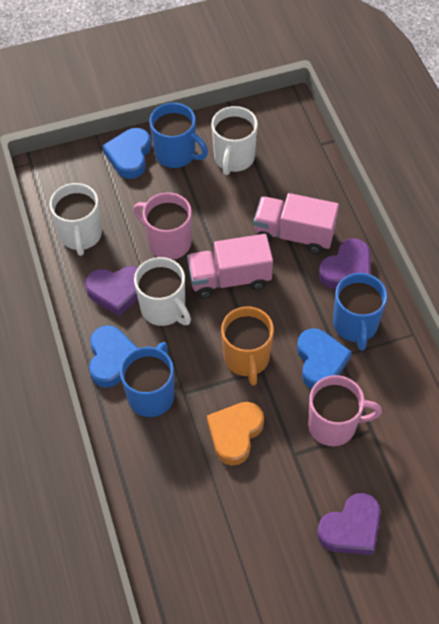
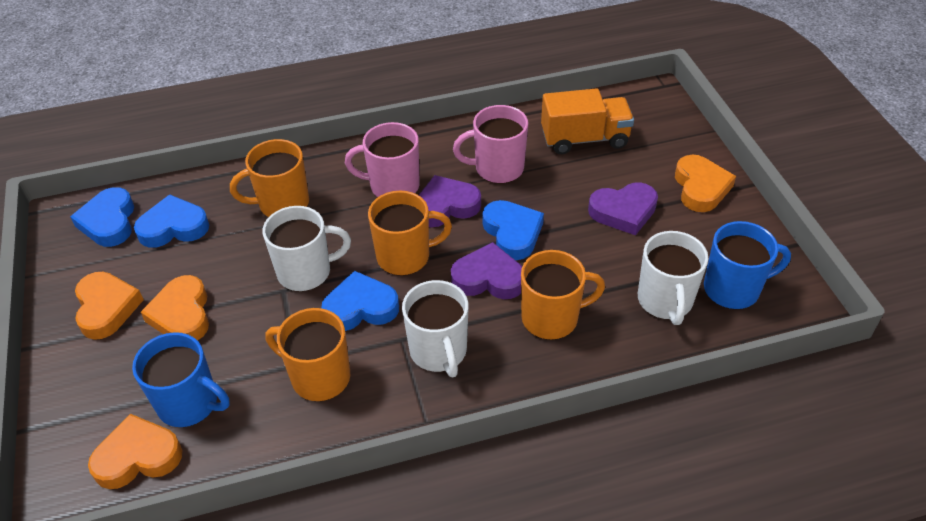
blue heart: [89,325,138,388] [102,128,151,179] [297,328,352,389] = 3 -> [70,187,134,247] [134,194,209,248] [321,271,399,331] [482,200,544,260] = 4
blue mug: [120,342,174,417] [149,103,208,168] [333,273,387,351] = 3 -> [132,332,230,427] [704,221,791,310] = 2
orange heart: [207,402,264,466] = 1 -> [75,272,144,340] [88,414,183,489] [141,275,209,341] [675,155,736,212] = 4
orange mug: [221,307,274,386] = 1 -> [230,139,309,217] [265,308,350,401] [368,191,452,276] [521,250,605,340] = 4
orange truck: none = 0 -> [541,88,634,154] = 1
pink truck: [187,234,273,298] [254,193,339,254] = 2 -> none = 0

